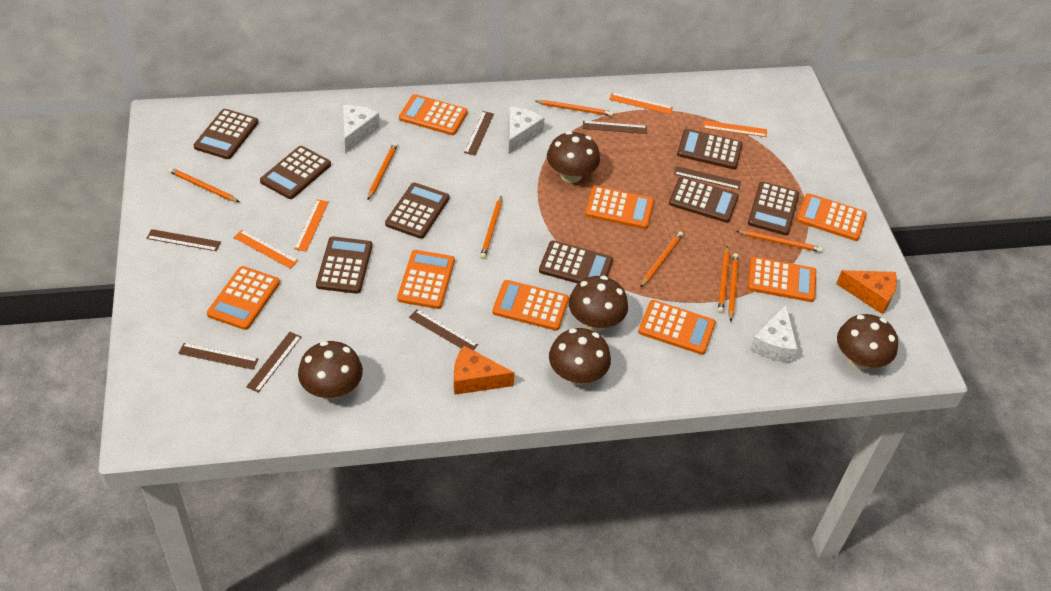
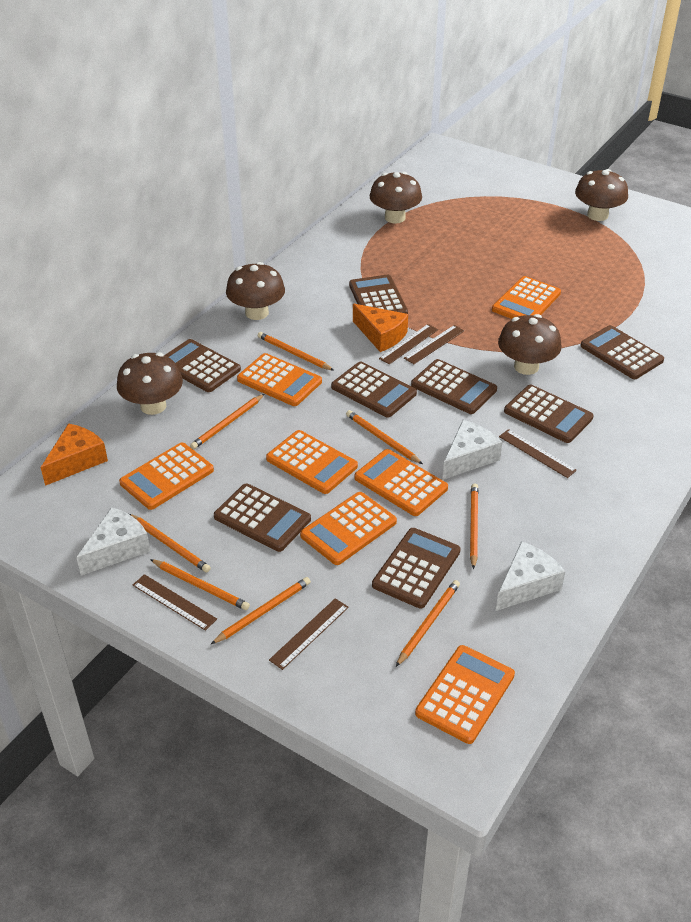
brown ruler: [146,229,221,251] [178,343,258,370] [246,332,301,393] [409,309,478,350] [464,111,494,155] [583,121,647,134] [674,166,741,190] = 7 -> [133,574,217,631] [269,598,349,670] [379,324,438,365] [404,325,464,364] [499,429,577,478] = 5
orange calculator: [207,266,280,330] [397,250,455,309] [399,94,468,135] [492,280,569,331] [585,186,654,229] [638,300,716,355] [747,257,816,302] [797,193,867,241] = 8 -> [119,443,214,510] [237,353,322,406] [266,430,358,494] [300,492,397,565] [354,449,448,516] [415,645,515,744] [492,276,561,319] = 7
orange ruler: [234,230,299,269] [294,199,329,252] [609,93,673,114] [703,120,767,137] = 4 -> none = 0

